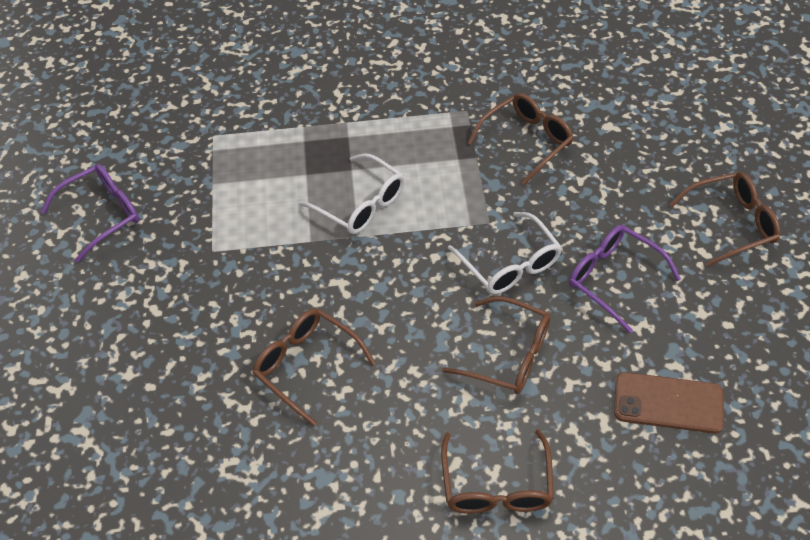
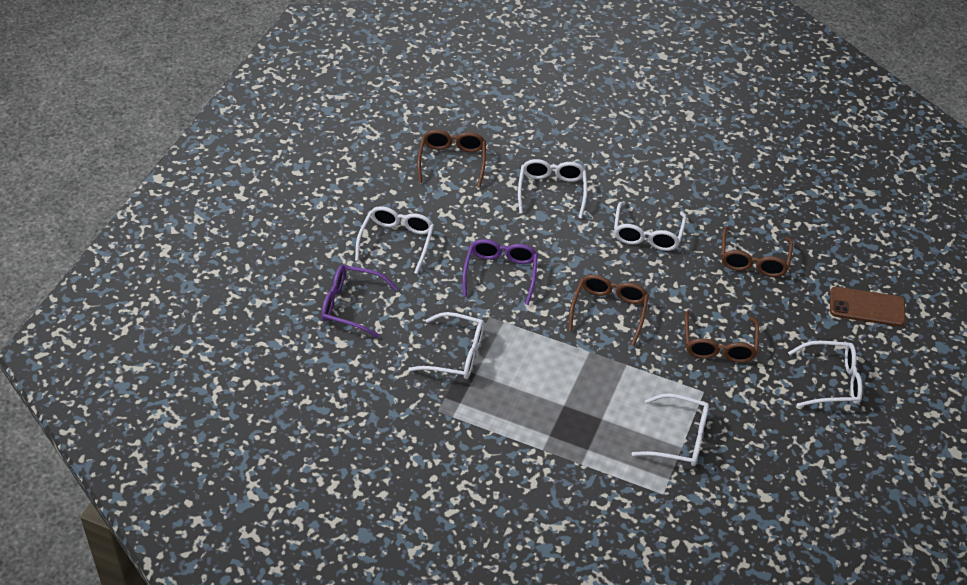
brown glasses: [253,309,376,426] [441,429,554,514] [442,296,551,394] [468,93,574,185] [670,172,780,267] = 5 -> [417,130,486,188] [568,275,649,346] [684,310,759,363] [721,226,793,277] = 4
white glasses: [299,153,405,234] [448,212,562,295] = 2 -> [355,206,434,274] [408,312,484,379] [518,159,587,218] [614,201,686,251] [632,393,709,466] [788,341,863,407] = 6

